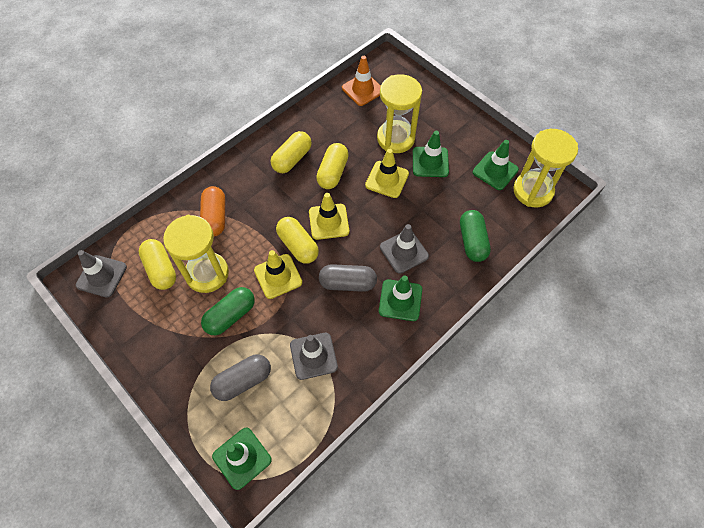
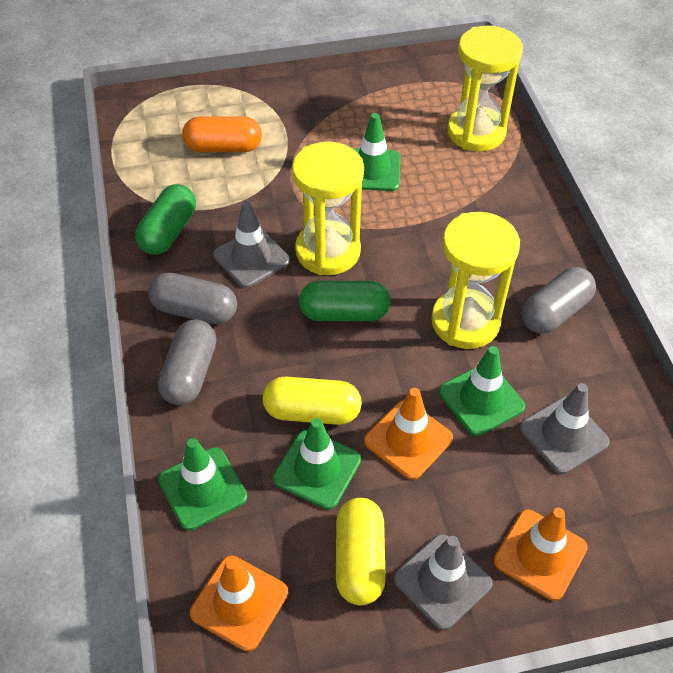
grey capsule: [210,354,271,401] [319,264,377,292] = 2 -> [148,273,237,324] [158,319,217,405] [522,267,596,334] = 3
orange traffic cone: [342,56,381,106] = 1 -> [190,555,288,651] [364,388,453,480] [494,507,588,601] = 3
yellow capsule: [138,239,176,290] [271,131,312,173] [276,217,319,264] [316,143,349,189] = 4 -> [263,377,362,425] [336,498,386,606] = 2
yellow traffic cone: [254,250,302,299] [309,193,349,240] [365,149,409,198] = 3 -> none = 0

